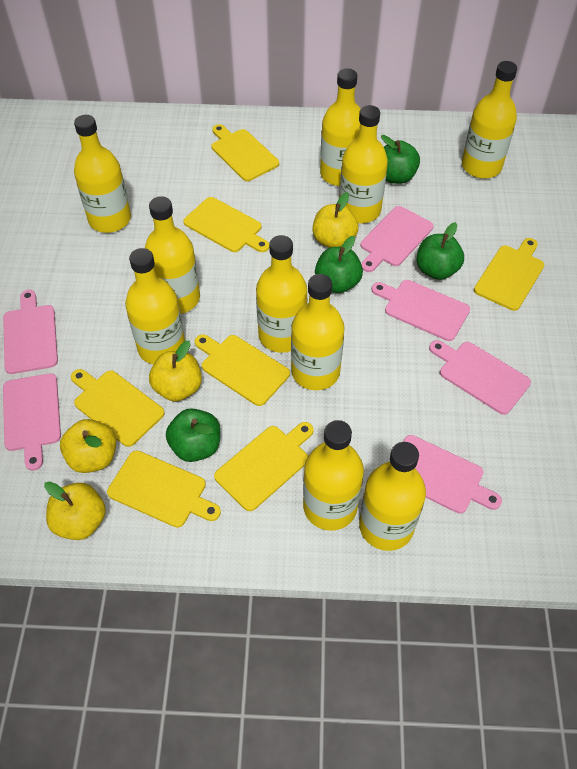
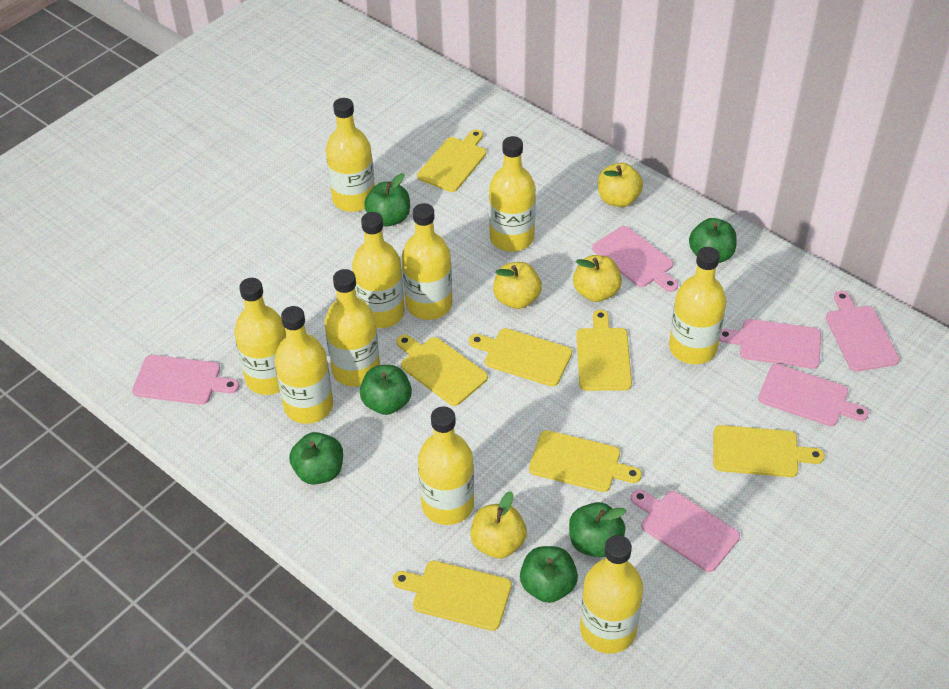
green apple: [166,408,220,462] [315,236,363,293] [381,135,420,184] [416,222,464,280] = 4 -> [289,432,343,485] [360,365,412,415] [364,173,410,226] [520,546,578,603] [569,502,626,557] [689,218,736,263] = 6

